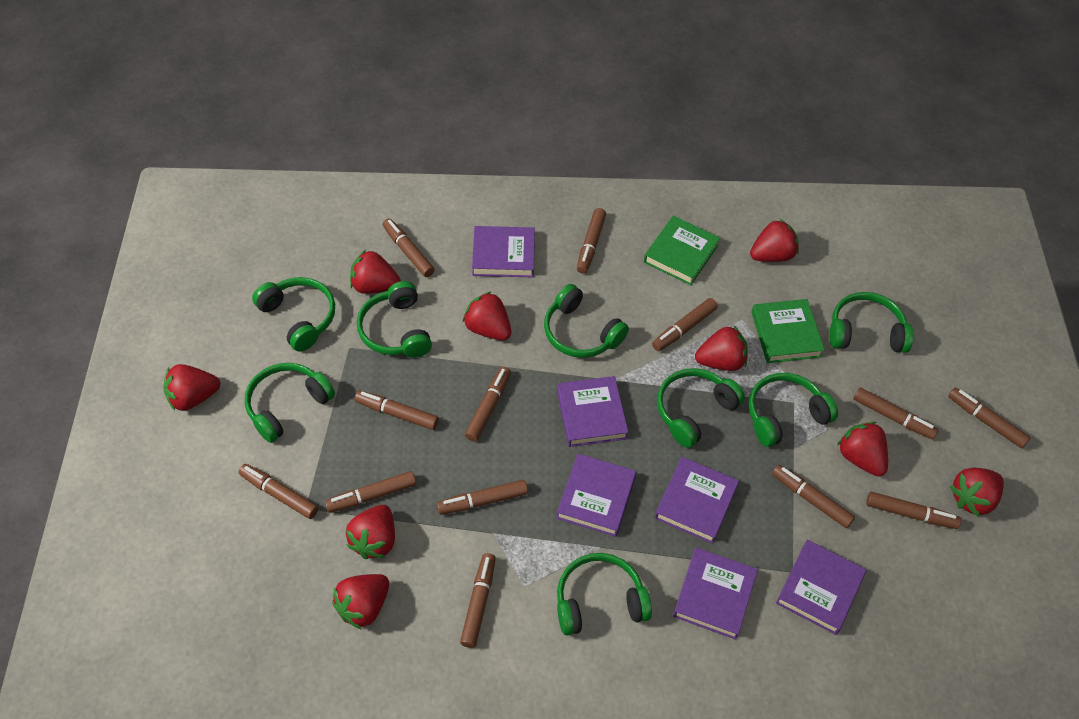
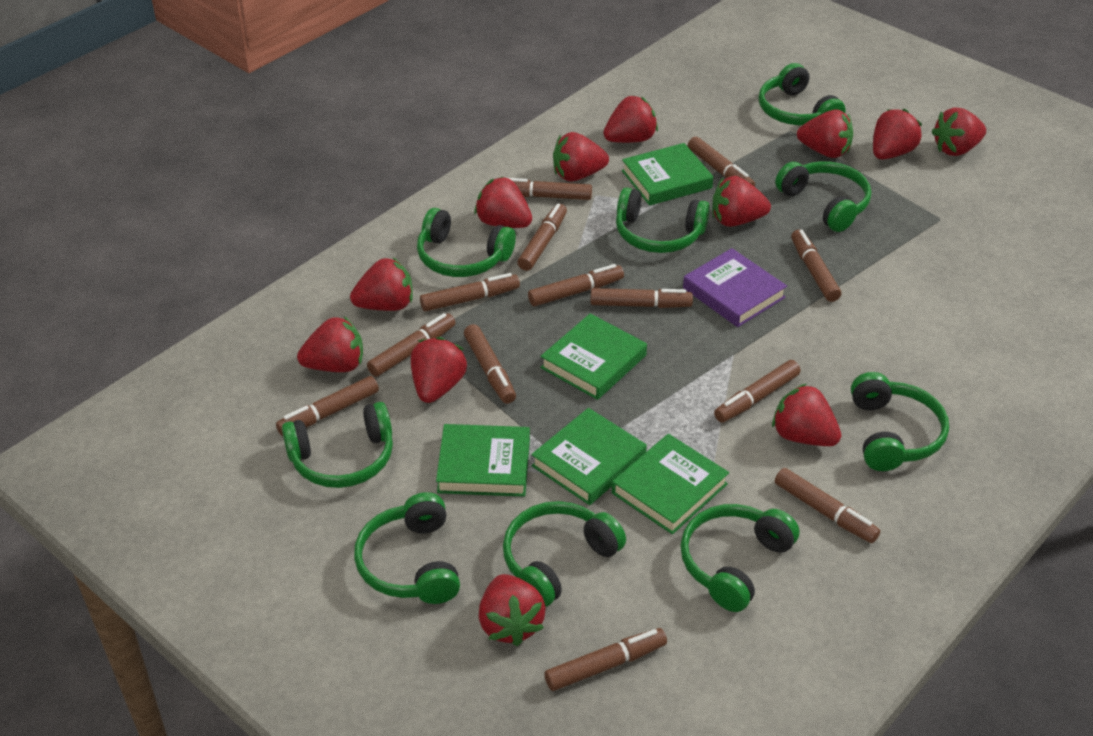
green book: [644,216,720,285] [751,299,825,363] = 2 -> [436,424,530,497] [531,408,647,505] [540,313,647,400] [612,434,729,534] [622,143,713,206] = 5
green headphones: [245,363,335,443] [252,277,335,352] [357,281,432,358] [544,284,629,358] [557,553,652,635] [657,368,745,448] [748,373,838,447] [829,292,914,353] = 8 -> [282,402,393,488] [354,492,460,604] [417,208,516,277] [503,501,626,607] [616,187,710,253] [680,504,799,612] [758,63,846,125] [775,161,871,232] [851,372,949,471] = 9
purple book: [472,226,535,277] [557,376,628,447] [557,454,636,537] [655,457,739,544] [673,547,758,640] [776,540,866,635] = 6 -> [683,248,787,327] = 1
red strawberry: [163,364,220,411] [332,574,389,630] [346,505,395,559] [350,250,401,294] [463,291,511,340] [695,326,748,371] [750,219,799,262] [837,422,888,477] [950,468,1004,517] = 9 -> [297,316,363,372] [350,258,413,311] [411,337,467,403] [474,177,532,228] [478,574,546,646] [553,132,609,182] [603,96,658,143] [712,176,771,227] [772,383,841,446] [797,110,853,158] [873,109,922,159] [932,108,986,156] = 12

